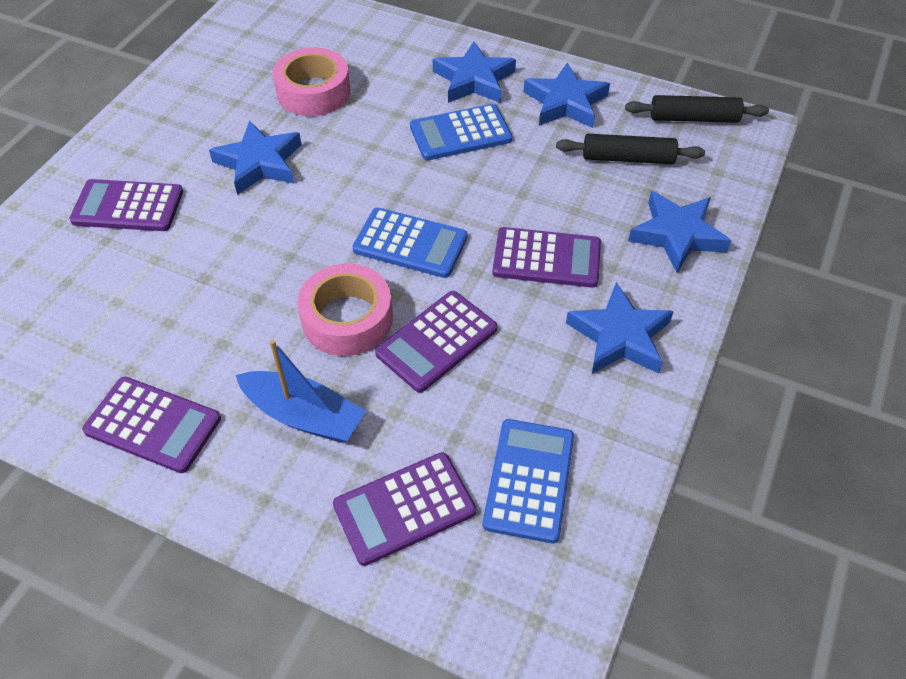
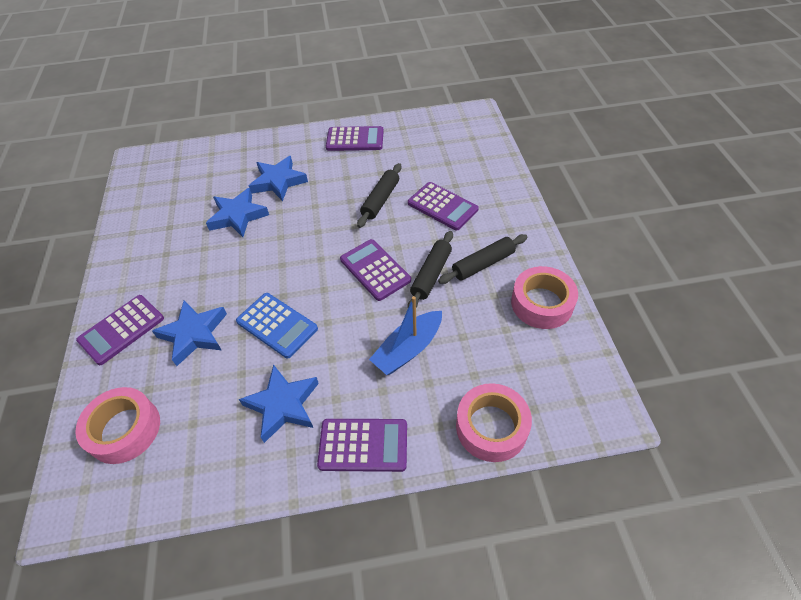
black rolling pin: [556,134,705,164] [625,95,769,123] = 2 -> [357,163,401,228] [408,231,453,308] [438,234,527,284] = 3
blue calculator: [352,208,468,278] [410,104,512,160] [483,419,574,543] = 3 -> [236,293,318,358] = 1
blue star: [209,120,302,195] [433,41,516,103] [524,63,610,128] [566,282,674,374] [628,191,731,273] = 5 -> [152,300,227,366] [206,188,269,237] [239,364,319,443] [249,156,308,201] = 4
pink tape: [273,47,350,116] [297,264,393,356] = 2 -> [75,387,160,464] [456,383,532,462] [511,266,578,329] = 3

